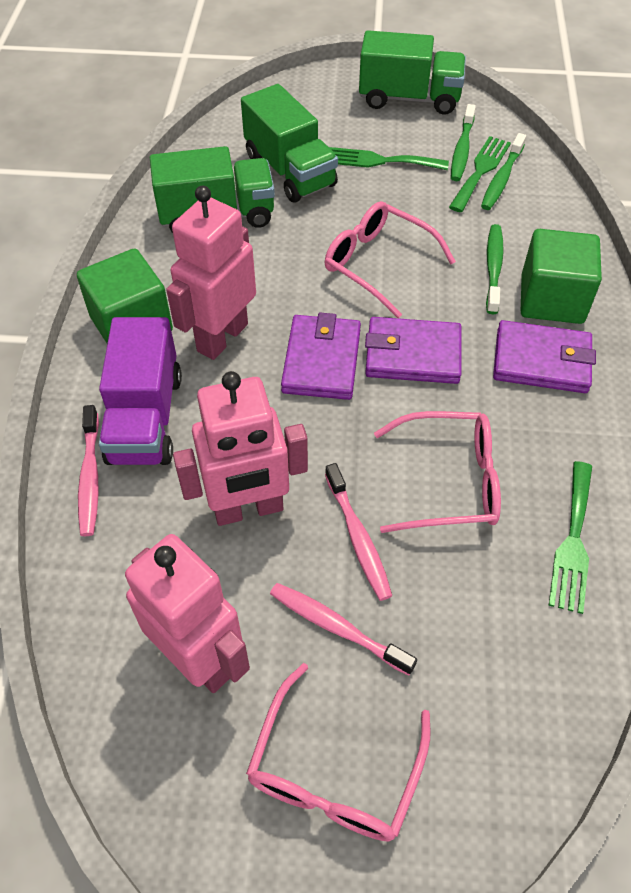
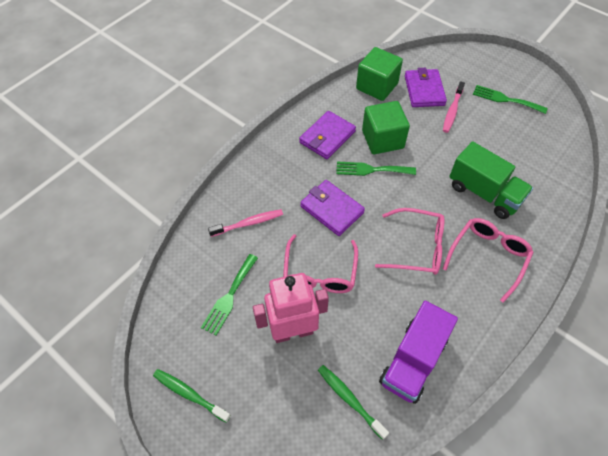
green toothbrush: [451,104,476,181] [481,133,526,210] [486,224,504,314] = 3 -> [153,369,231,423] [318,365,389,440] = 2
green truck: [150,146,275,233] [241,84,338,202] [359,30,466,115] = 3 -> [449,141,533,219] = 1
pink robot: [125,534,250,693] [166,185,256,360] [173,371,308,526] = 3 -> [253,273,329,343] = 1
pink toothbrush: [78,405,99,536] [270,583,417,676] [325,463,392,601] = 3 -> [208,209,283,237] [443,82,465,133] = 2

